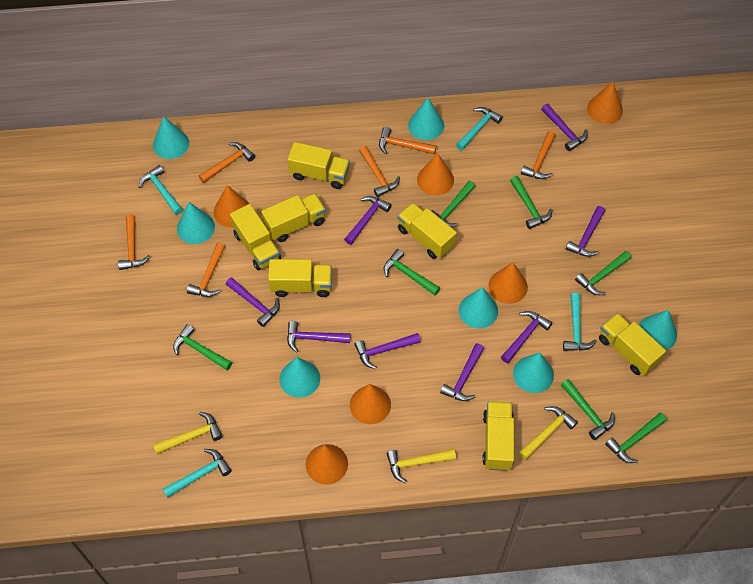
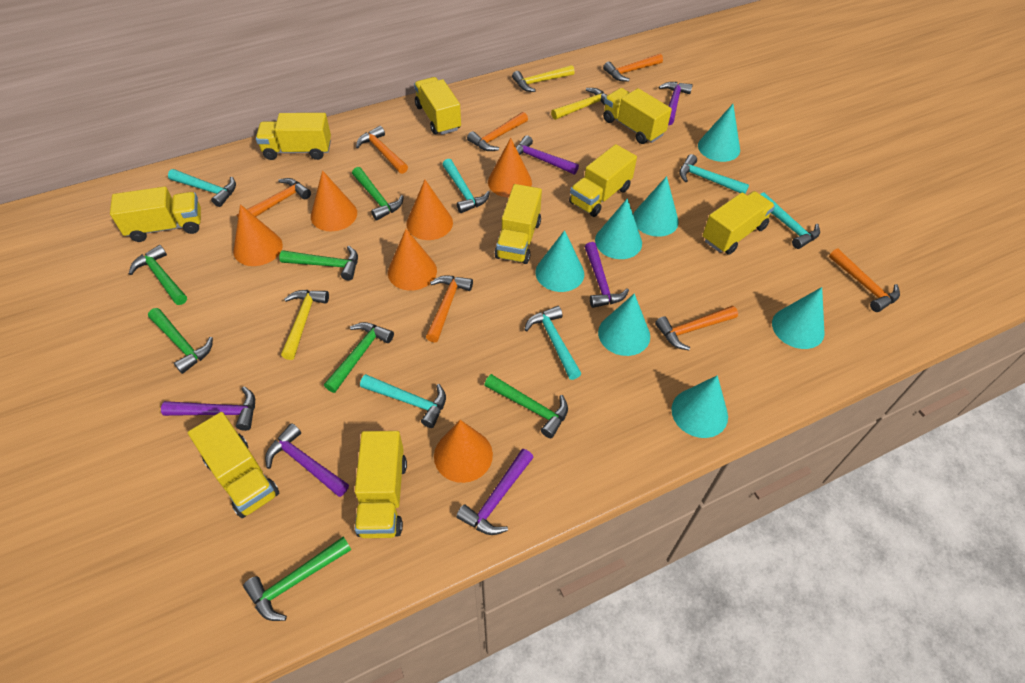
orange hammer: [118,214,150,270] [187,243,225,297] [199,142,255,183] [359,146,400,197] [379,127,436,154] [521,131,556,179] = 6 -> [237,178,311,217] [356,126,408,174] [426,275,473,343] [467,112,528,151] [603,54,663,82] [655,306,738,350] [829,248,900,312] = 7
purple hammer: [226,277,280,327] [287,321,350,352] [344,196,391,245] [354,333,420,369] [440,343,484,401] [501,311,552,363] [541,104,588,151] [566,206,605,257] = 8 -> [161,387,255,431] [265,423,349,497] [456,449,534,535] [516,135,579,174] [585,242,629,308] [659,82,693,125] = 6
turquoise hammer: [139,165,183,215] [163,449,232,498] [456,107,503,151] [563,293,596,351] = 4 -> [168,169,236,207] [360,374,446,428] [442,159,490,213] [524,306,581,380] [679,154,749,194] [760,192,820,249] = 6
yellow truck: [230,204,281,270] [261,193,326,242] [268,259,332,297] [287,142,350,189] [397,203,457,259] [482,401,514,471] [599,313,666,376] = 7 -> [110,186,201,242] [188,412,279,518] [256,113,331,160] [355,431,407,538] [414,77,461,135] [495,184,542,264] [569,144,637,217] [603,88,672,144] [703,191,775,255] = 9

